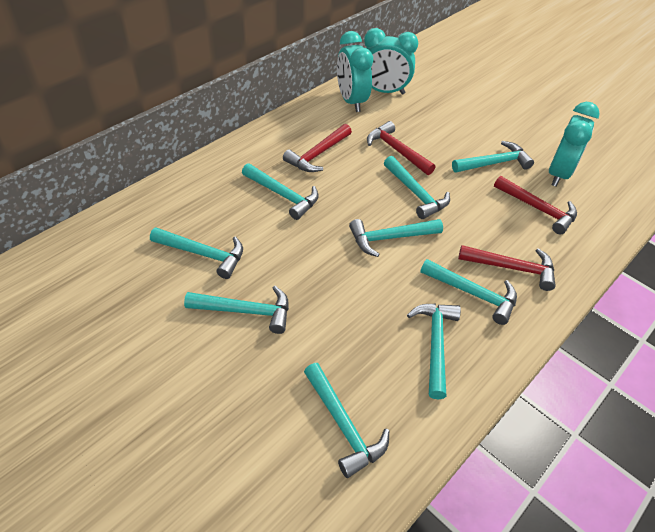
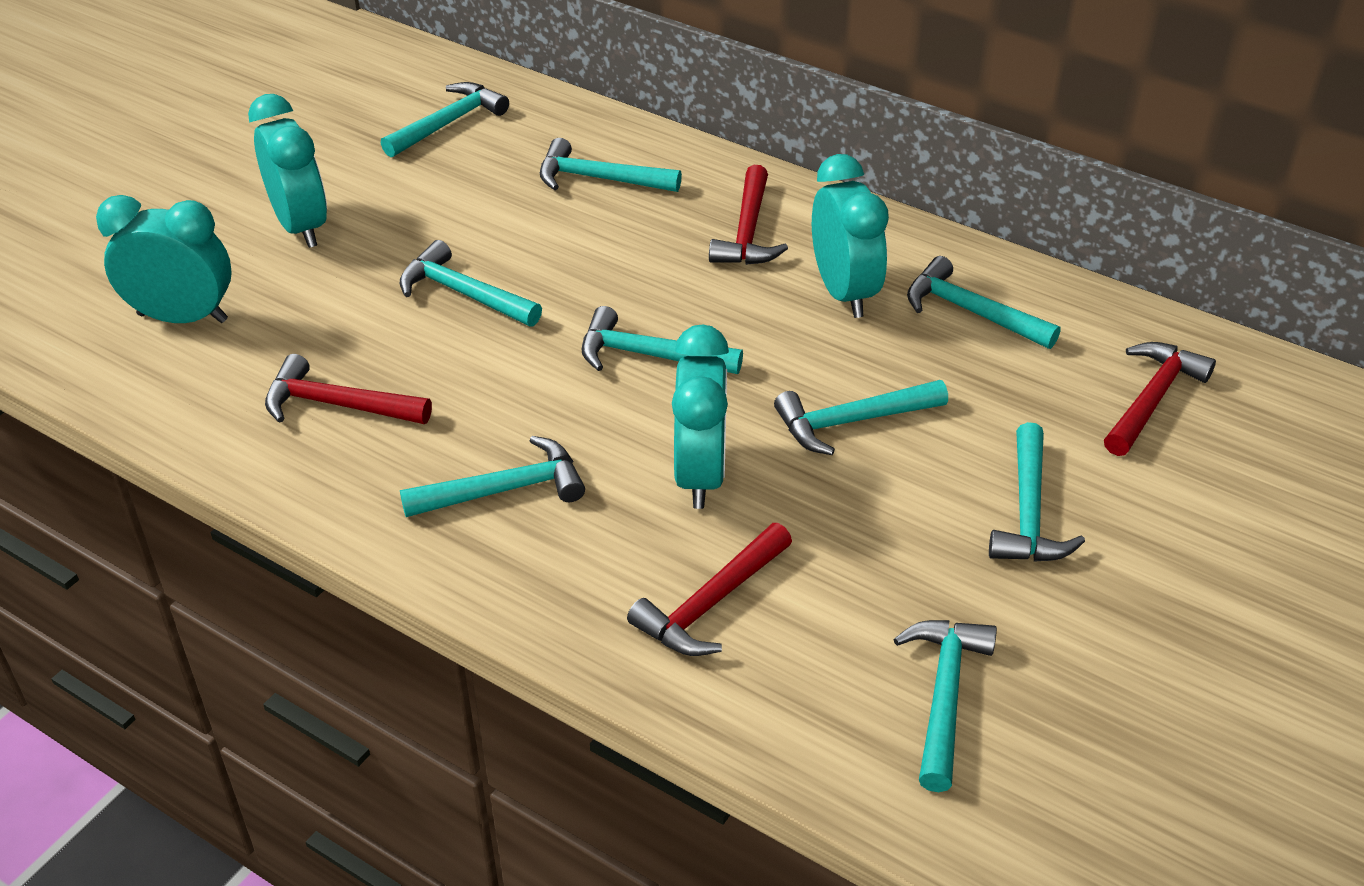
turquoise clock: [337,31,373,112] [364,28,418,94] [549,102,600,186] = 3 -> [96,195,232,323] [248,94,327,248] [672,325,729,509] [812,154,889,318] = 4

